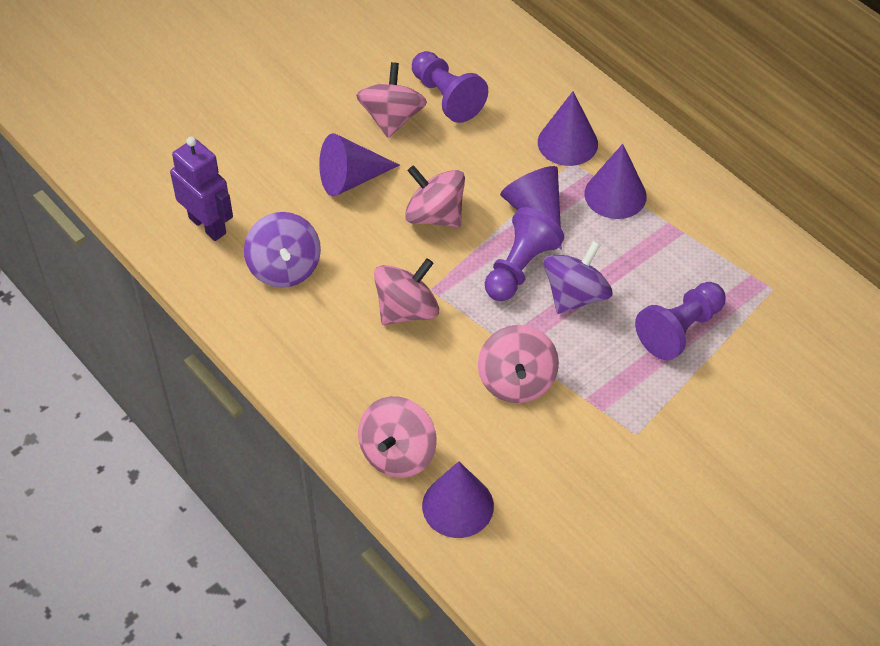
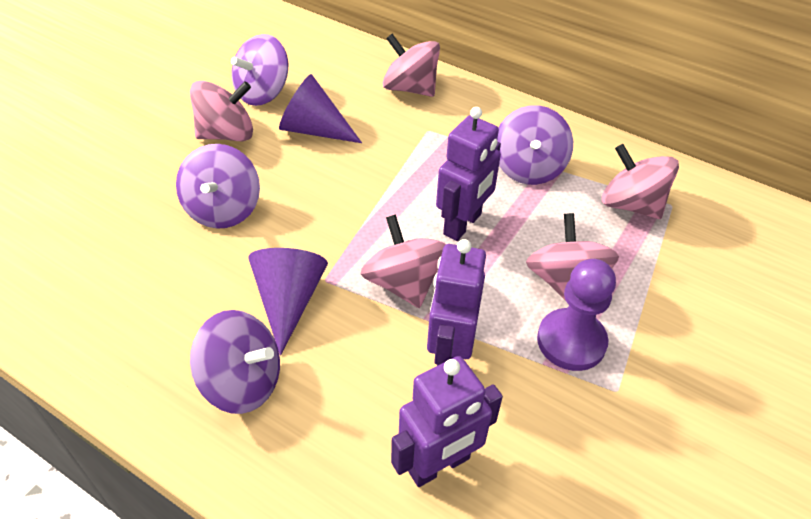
purple cone: [319,133,400,196] [422,461,494,538] [500,166,562,250] [538,91,598,166] [584,144,647,219] = 5 -> [248,248,328,356] [279,74,362,143] = 2
purple pawn: [412,51,488,123] [485,207,564,301] [635,282,726,360] = 3 -> [537,259,616,371] = 1
purple robot: [170,137,233,241] = 1 -> [391,356,503,487] [427,239,486,366] [436,107,501,241] = 3
purple spinning top: [244,212,321,288] [543,241,612,314] = 2 -> [176,144,260,229] [190,310,280,414] [231,34,288,106] [497,105,573,185] = 4

